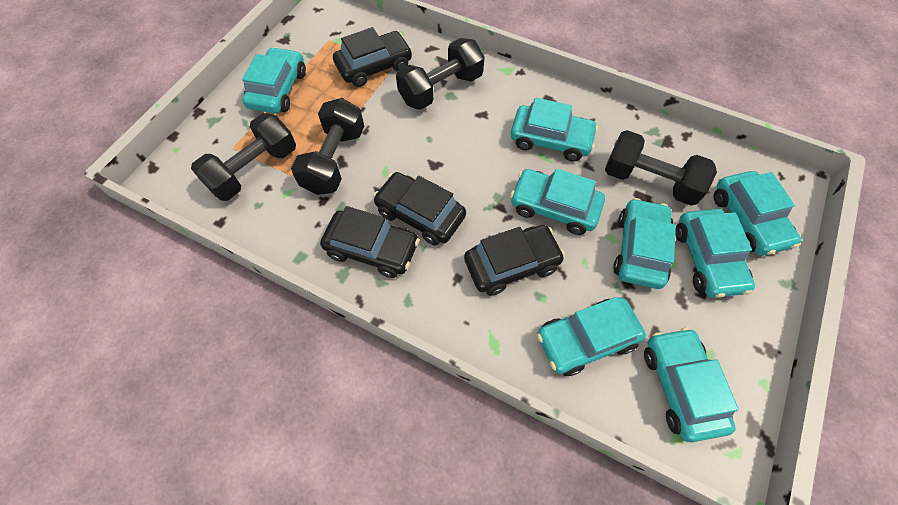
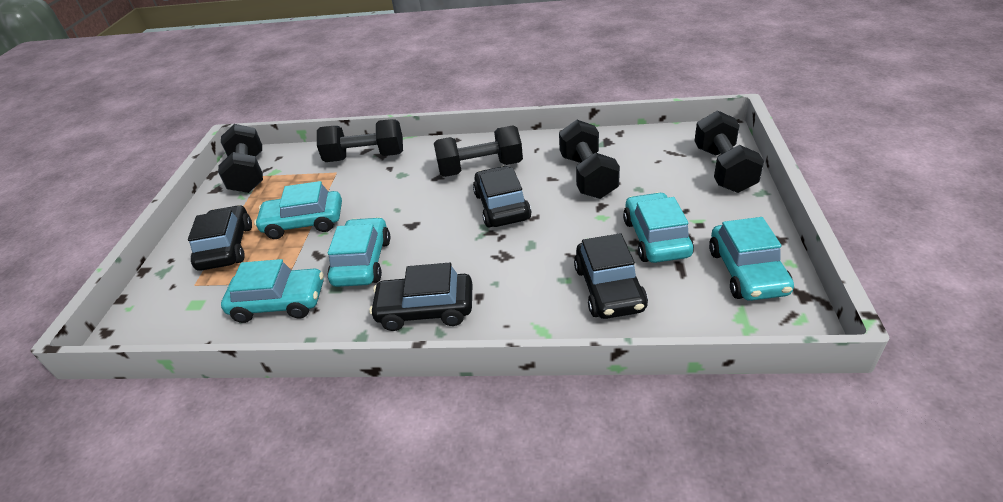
black dumbbell: [191,113,296,201] [291,98,364,195] [396,38,484,110] [605,130,717,206] = 4 -> [218,124,263,193] [317,119,403,162] [434,125,523,177] [559,120,620,199] [694,110,764,193] = 5
turquoise car: [242,47,306,114] [510,169,605,235] [511,97,598,161] [537,297,646,376] [613,198,676,289] [644,328,739,442] [675,209,755,298] [714,171,801,256] = 8 -> [221,259,324,323] [254,181,342,239] [327,217,390,287] [623,192,694,263] [709,217,794,301] = 5

